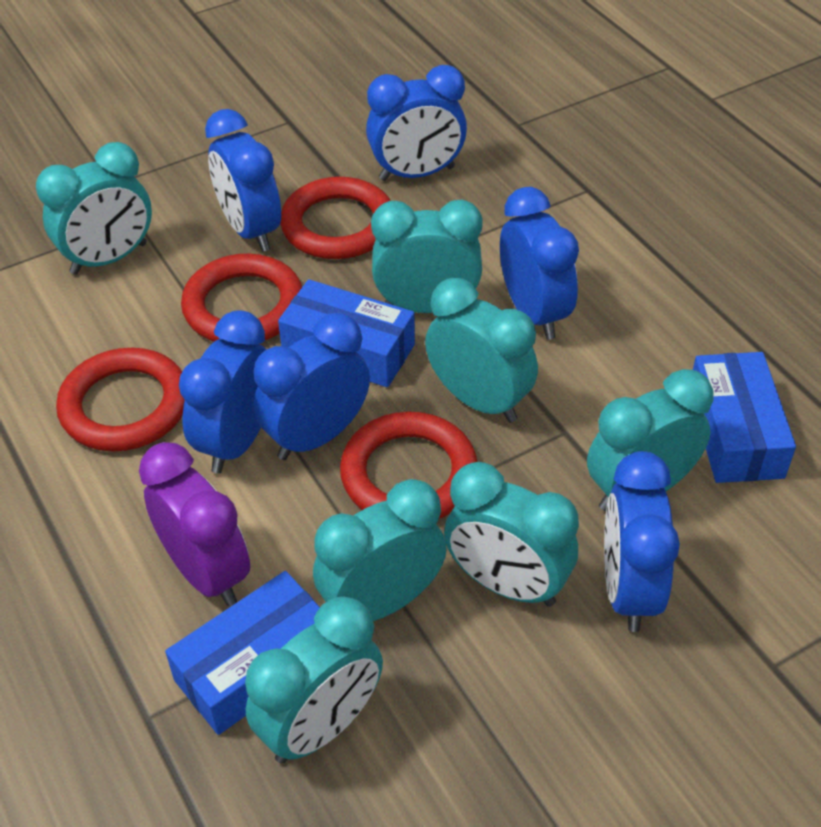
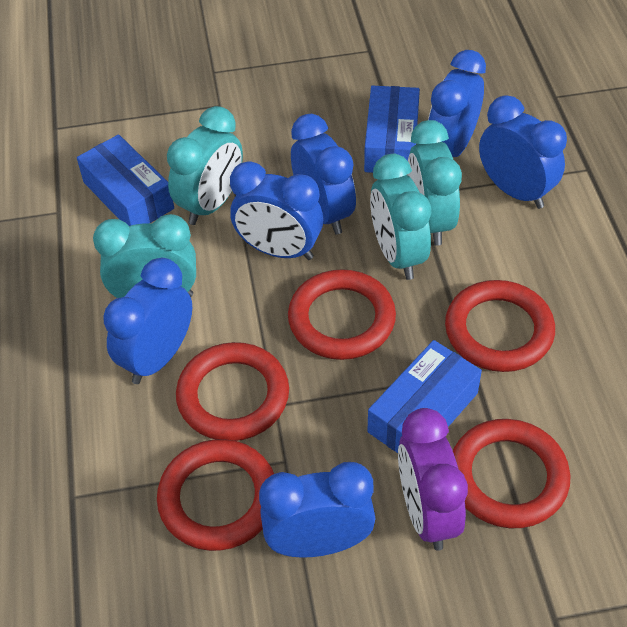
red ring: [56,348,185,451] [181,254,302,342] [280,177,391,259] [340,412,477,519] = 4 -> [157,439,274,551] [176,342,289,441] [288,269,396,360] [445,280,555,372] [453,419,570,528] = 5
turquoise clock: [36,142,152,275] [245,596,383,763] [313,479,447,621] [371,200,483,313] [425,278,538,423] [444,462,579,607] [587,369,713,511] = 7 -> [93,214,196,298] [167,106,243,225] [370,154,431,280] [408,120,462,246] = 4

